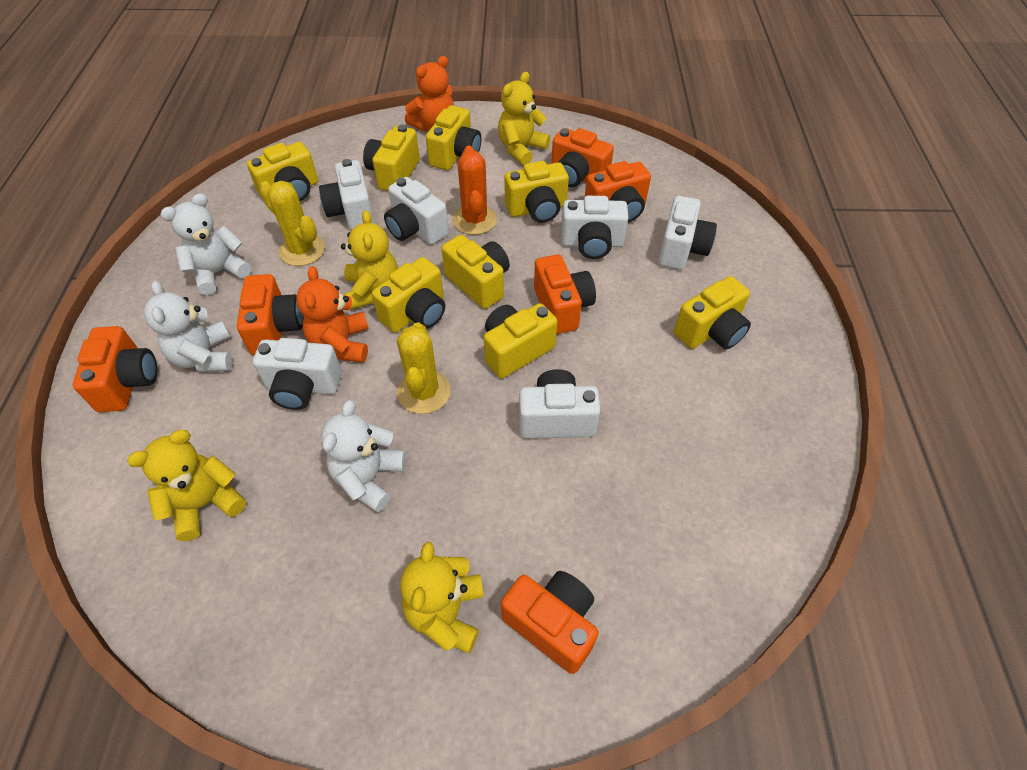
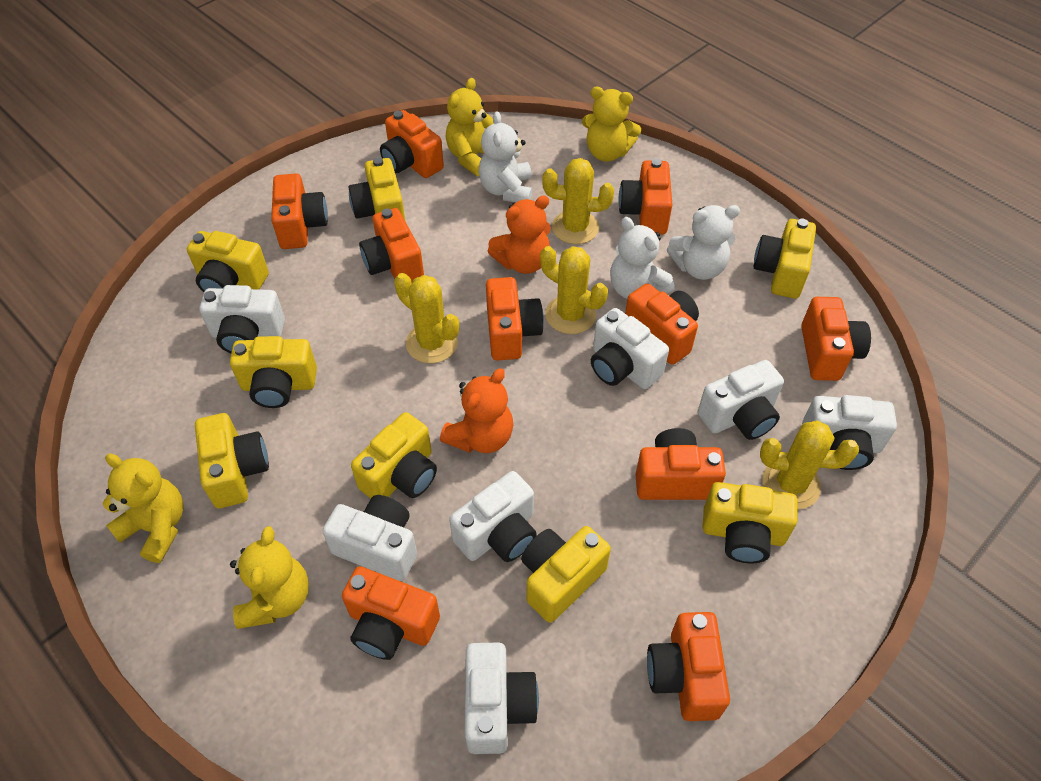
orange cactus: [453,145,497,235] = 1 -> none = 0
orange camera: [73,326,157,412] [237,274,304,355] [501,571,599,674] [534,254,596,334] [551,128,614,187] [585,161,651,222] = 6 -> [271,173,328,249] [342,566,440,660] [359,208,424,283] [380,110,444,178] [486,277,544,361] [618,159,672,234] [625,283,699,365] [635,428,726,500] [647,612,730,721] [801,297,871,381] = 10
white camera: [253,338,342,410] [319,159,374,230] [384,177,449,245] [519,369,601,438] [561,196,629,259] [658,196,717,270] = 6 -> [199,285,285,353] [322,495,417,581] [449,471,537,562] [465,642,539,754] [591,308,669,389] [698,360,784,440] [802,395,897,470] = 7
yellow cactus: [259,181,325,266] [397,322,451,414] = 2 -> [394,273,459,363] [540,246,608,334] [542,158,614,244] [760,420,859,510] = 4

